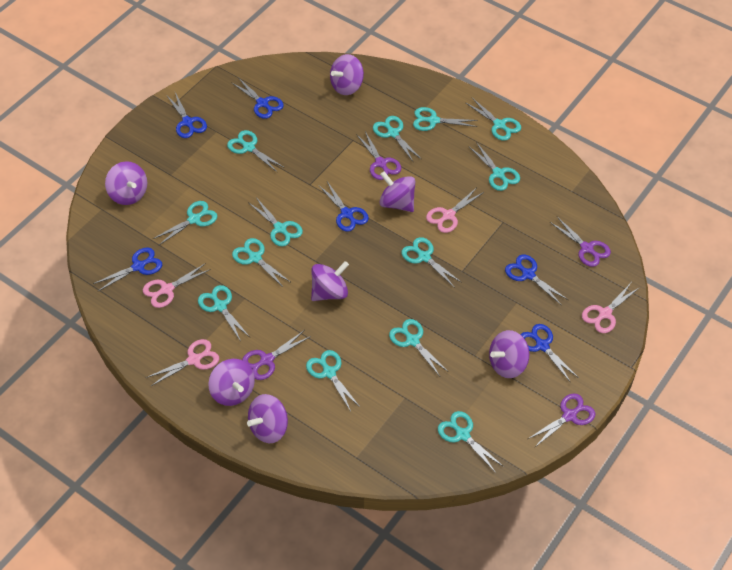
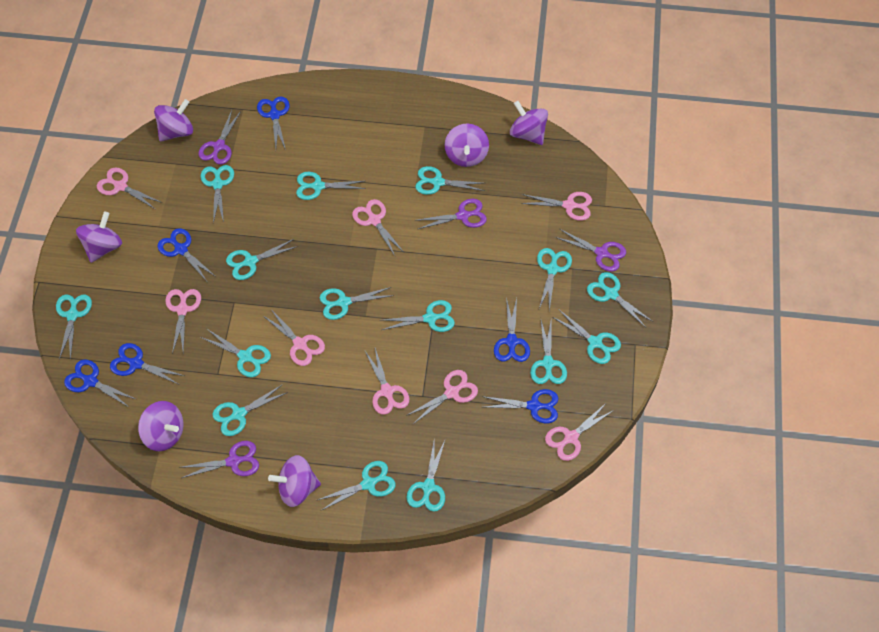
pink scissors: [143,263,211,308] [146,339,219,386] [426,188,484,233] [582,283,640,333] = 4 -> [97,167,162,209] [165,289,201,353] [262,308,325,366] [352,199,404,256] [365,348,409,414] [406,370,478,425] [521,192,592,221] [545,403,614,461] = 8
purple spinning top: [105,161,147,205] [208,359,255,406] [247,394,288,443] [311,261,349,301] [330,54,364,95] [379,171,415,212] [489,330,529,378] = 7 -> [76,211,122,263] [138,401,184,451] [154,99,193,141] [268,455,321,507] [445,124,489,167] [510,101,548,145] = 6
turquoise scissors: [153,201,217,246] [198,285,250,341] [227,130,283,172] [232,238,290,288] [249,199,303,247] [306,350,361,411] [373,116,421,163] [389,319,447,376] [401,237,462,288] [413,107,478,131] [438,411,504,473] [466,98,521,141] [468,142,520,191] = 13 -> [56,295,92,360] [200,328,271,377] [201,165,234,223] [213,384,288,436] [226,239,298,280] [296,172,366,200] [318,461,396,510] [320,287,394,320] [382,300,455,332] [407,437,446,512] [415,166,485,195] [530,321,567,384] [537,248,572,311] [552,309,621,364] [587,272,653,327] = 15

